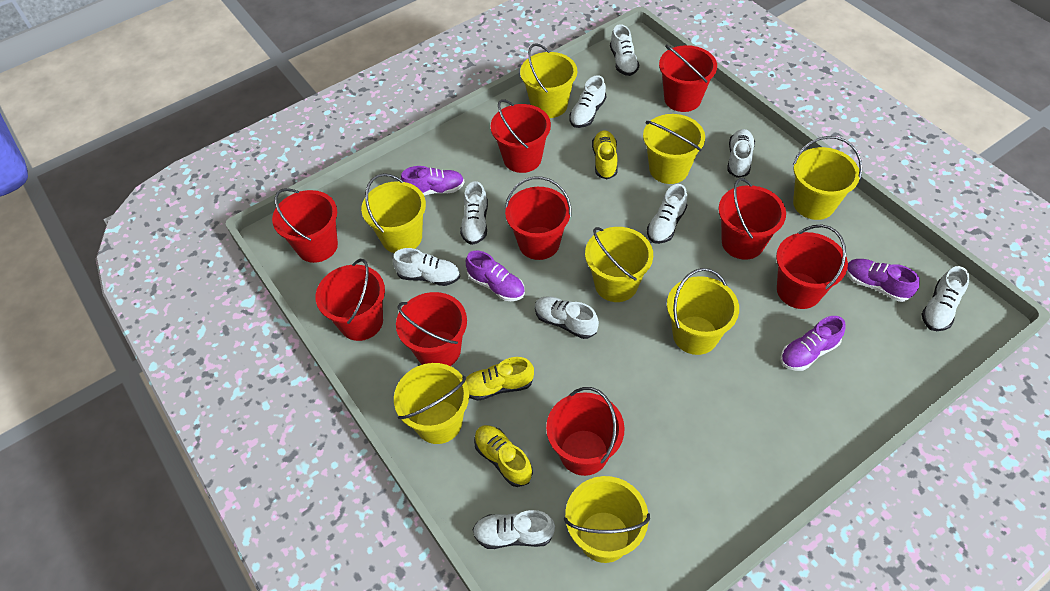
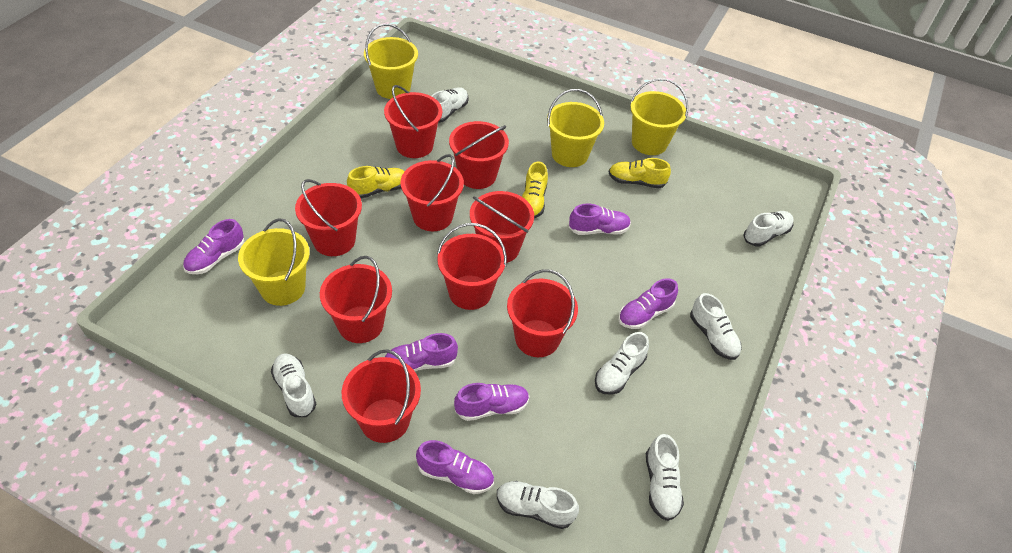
purple shoe: [401,166,464,196] [466,251,525,301] [780,316,846,371] [846,259,920,302] = 4 -> [183,219,245,274] [385,333,458,371] [416,440,494,494] [454,383,529,421] [569,203,631,235] [618,278,678,329] = 6
white shoe: [393,248,460,286] [460,181,488,245] [473,510,555,549] [535,296,599,339] [569,75,606,128] [610,24,639,76] [647,184,687,244] [727,129,755,178] [922,266,970,331] = 9 -> [271,353,316,417] [432,87,469,123] [497,481,579,529] [595,332,649,395] [646,434,684,521] [690,293,742,360] [743,211,794,247] = 7
yellow bucket: [361,173,426,253] [394,363,469,444] [520,43,577,118] [564,476,650,563] [585,227,653,302] [643,114,705,184] [667,268,739,355] [793,136,862,220] = 8 -> [238,218,310,306] [364,24,418,99] [547,89,604,167] [630,78,688,155] = 4

